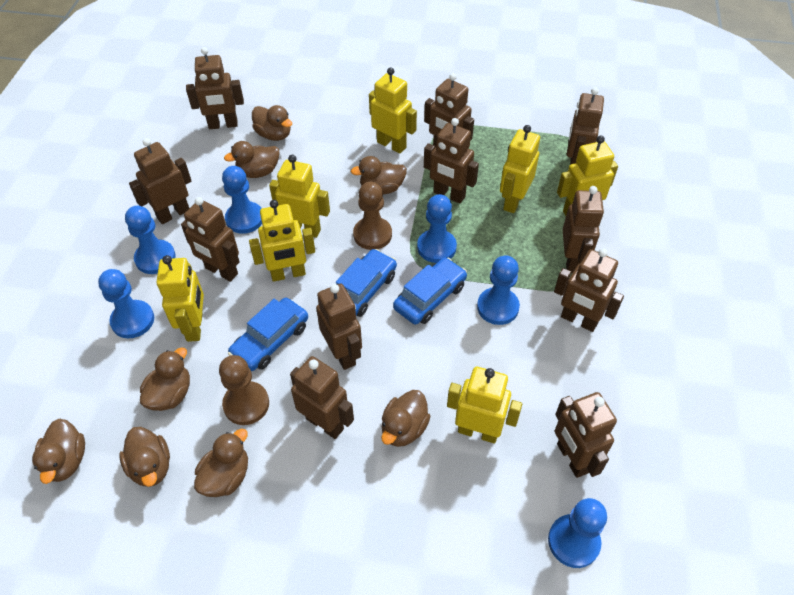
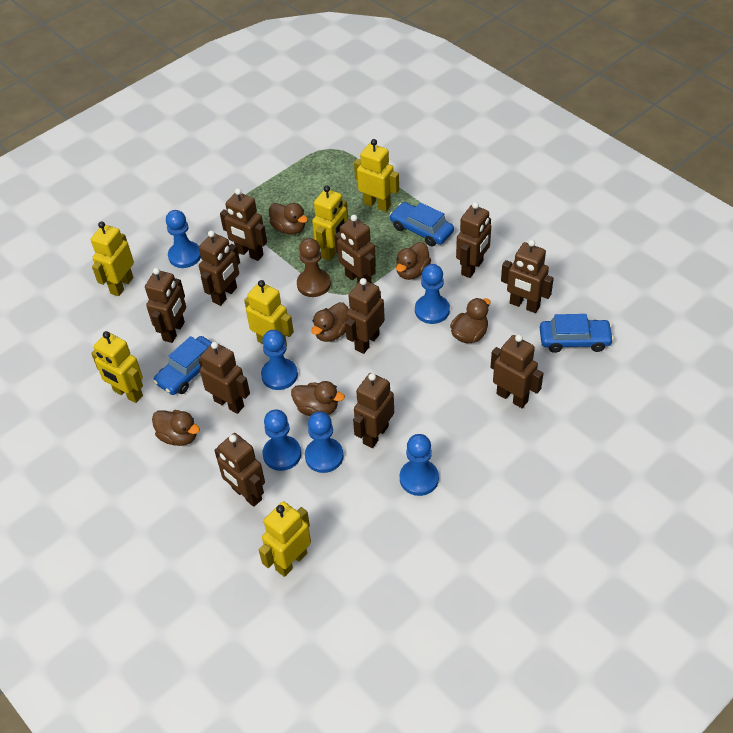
brown duck: [32,419,85,484] [119,427,170,487] [140,347,190,411] [194,429,248,497] [224,141,279,178] [252,105,292,141] [351,156,407,194] [381,390,431,447] = 8 -> [152,410,200,446] [269,203,308,235] [291,381,345,416] [311,302,348,342] [396,242,431,280] [450,298,491,343] = 6
brown pawn: [219,355,269,425] [353,182,392,250] = 2 -> [297,238,331,297] = 1
yellow robot: [156,255,204,342] [249,200,315,282] [269,155,330,238] [369,67,417,154] [447,367,522,444] [500,125,540,213] [557,135,618,216] = 7 -> [91,221,134,296] [91,331,143,403] [244,280,294,347] [259,501,311,577] [312,185,348,261] [354,139,399,212] = 6

